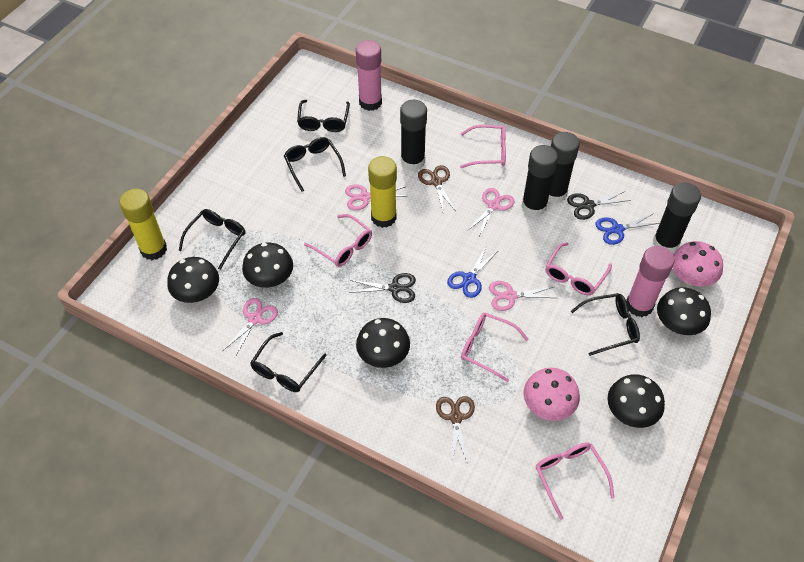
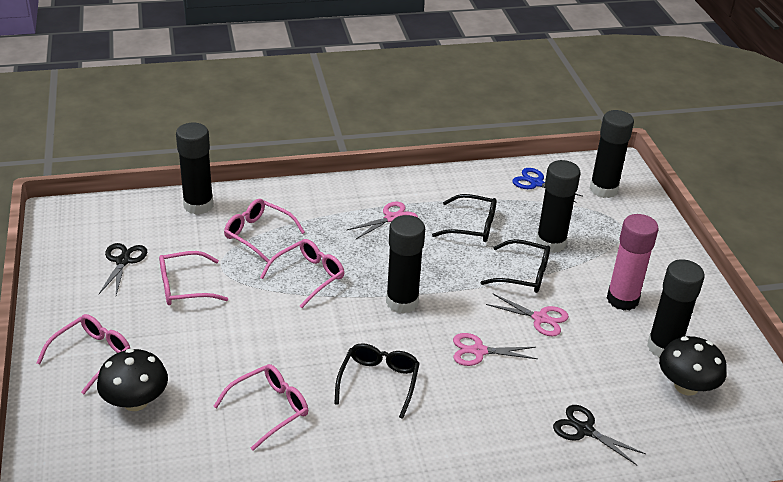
black glasses: [179,209,246,270] [250,332,327,392] [284,137,346,192] [297,100,350,132] [571,293,640,356] = 5 -> [334,343,420,419] [432,194,496,242] [480,239,550,293] = 3
black glue stick: [400,100,427,171] [521,145,558,217] [548,132,580,203] [653,183,701,253] = 4 -> [176,123,213,215] [386,215,425,314] [536,160,581,253] [590,110,634,198] [647,259,705,358] = 5
black mushroom: [167,257,219,303] [242,243,293,288] [356,318,410,368] [607,374,665,428] [657,287,711,335] = 5 -> [97,349,168,411] [659,336,727,396] = 2
blue scissors: [447,245,498,298] [595,214,659,245] = 2 -> [512,168,582,203] = 1
brown scissors: [418,165,455,211] [436,396,475,464] = 2 -> none = 0
pink glue stick: [356,40,382,111] [626,246,675,317] = 2 -> [607,214,659,311] = 1
pink mushroom: [523,368,580,421] [672,241,723,286] = 2 -> none = 0
pink scissors: [223,298,278,357] [345,184,407,210] [467,188,515,236] [489,281,555,311] = 4 -> [347,202,418,239] [453,333,537,366] [486,293,569,337] = 3
yellow glue stick: [120,189,167,260] [368,156,397,228] = 2 -> none = 0

